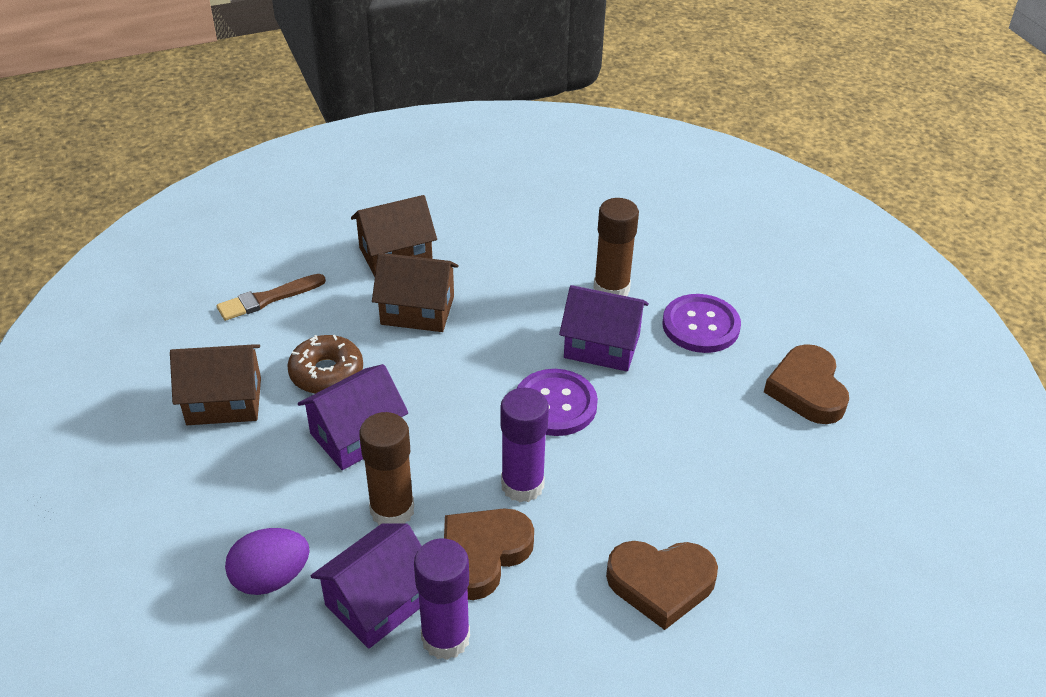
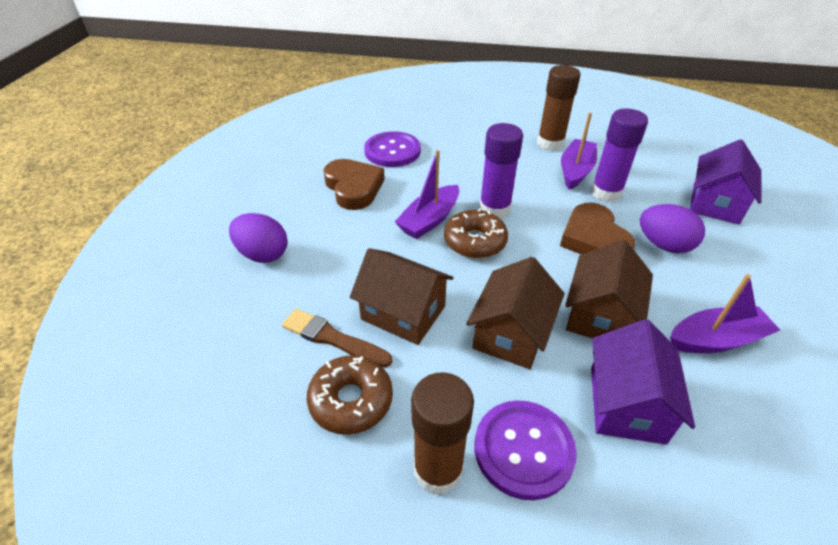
brown donut: [287,335,363,394] = 1 -> [307,355,393,435] [444,208,508,258] = 2
brown heart: [444,508,534,600] [606,541,718,630] [764,344,849,424] = 3 -> [323,159,385,210] [560,202,635,255] = 2
purple boat: none = 0 -> [395,150,459,239] [561,112,597,190] [670,274,780,353] = 3
purple egg: [225,528,310,595] = 1 -> [229,213,287,263] [640,204,705,253] = 2
purple house: [298,364,408,470] [310,523,422,649] [559,285,649,372] = 3 -> [591,319,695,445] [690,139,762,224] = 2

